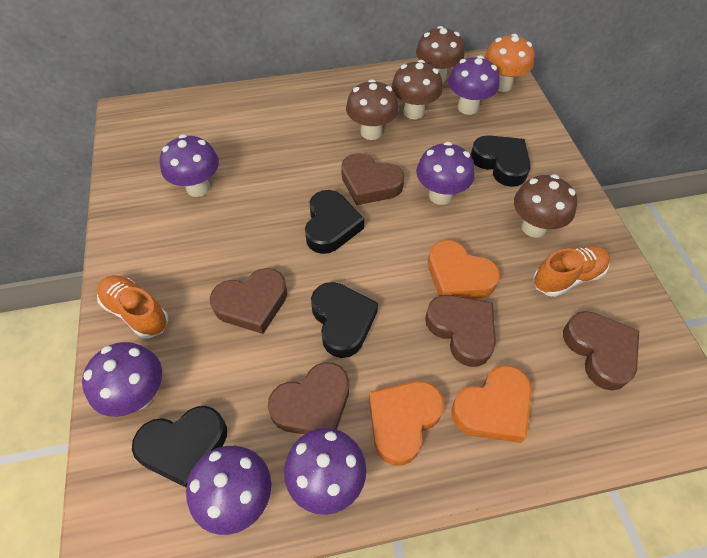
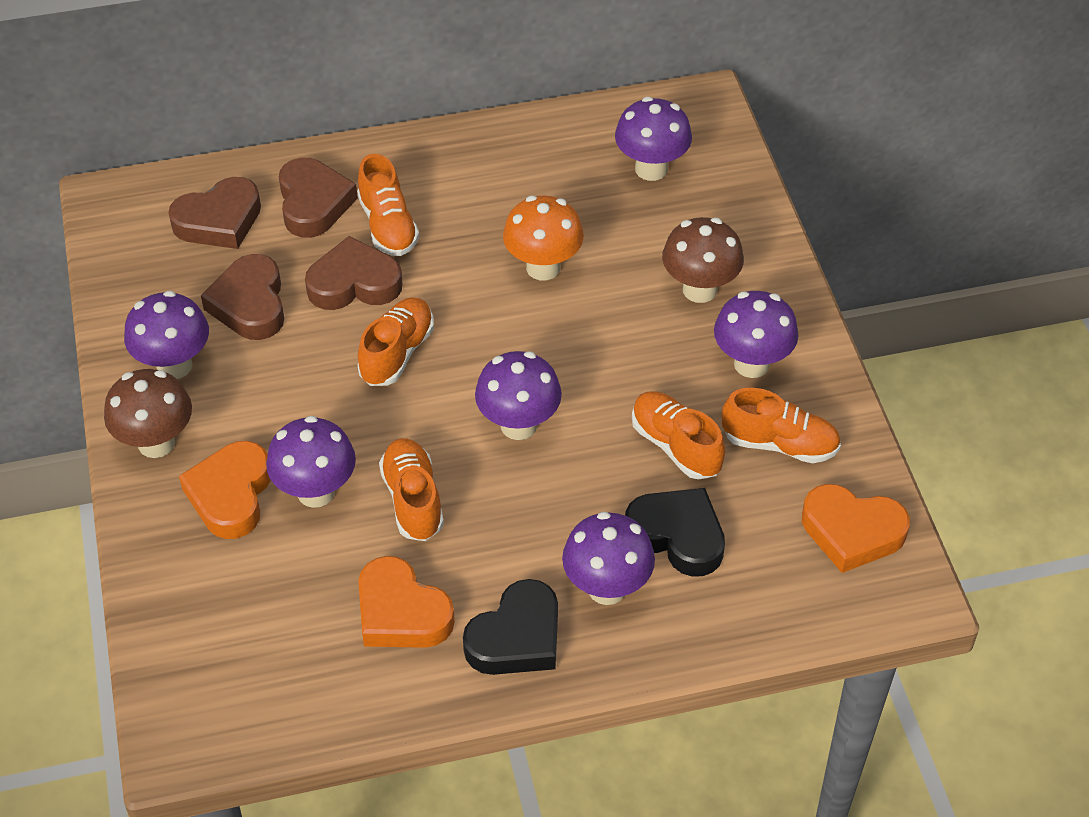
black heart: [132,406,227,488] [305,190,364,254] [311,282,378,358] [470,135,531,187] = 4 -> [463,579,558,675] [625,488,725,577] = 2
brown heart: [210,268,287,334] [268,362,349,435] [341,153,404,205] [425,295,496,367] [563,311,639,391] = 5 -> [168,177,261,249] [201,254,284,340] [279,158,358,238] [305,236,403,310] = 4
brown mushroom: [346,79,399,140] [391,60,443,119] [416,26,464,83] [514,174,577,238] = 4 -> [104,369,192,458] [662,217,744,303] = 2
orange shoe: [97,275,169,338] [533,245,610,297] = 2 -> [357,154,419,256] [358,297,434,386] [379,438,444,541] [632,392,725,480] [722,388,841,463] = 5

